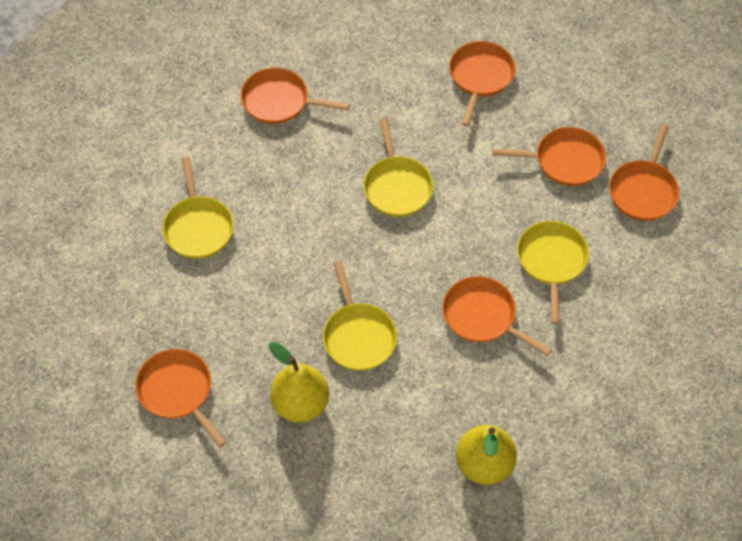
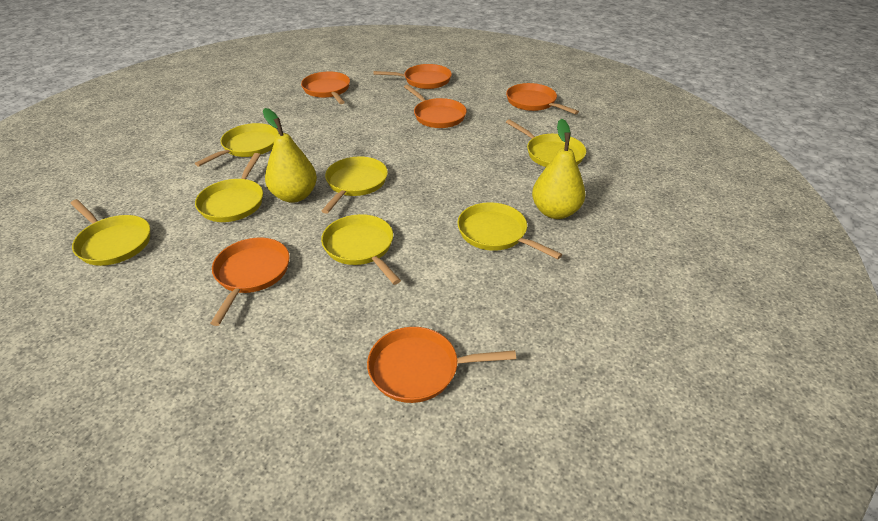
yellow pan: [162,157,234,259] [323,262,397,371] [363,118,433,217] [517,221,589,324] = 4 -> [70,199,150,266] [195,123,279,167] [195,153,263,222] [321,214,401,285] [322,156,388,214] [457,202,562,259] [506,119,586,167] = 7

